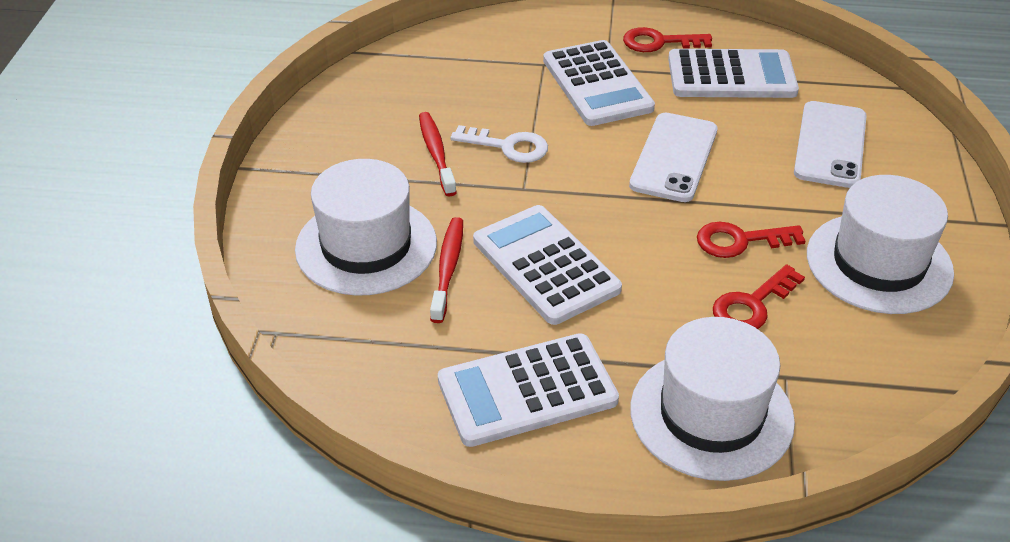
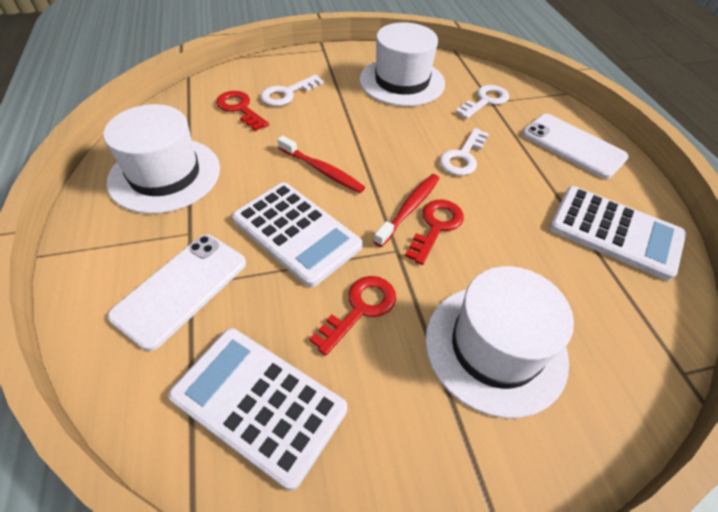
white calculator: [438,333,619,447] [473,205,622,325] [543,40,655,126] [668,49,799,98] = 4 -> [168,328,347,490] [232,182,363,287] [549,186,686,281] = 3
white key: [451,125,548,163] = 1 -> [261,74,324,106] [440,128,489,176] [455,85,509,119] = 3

